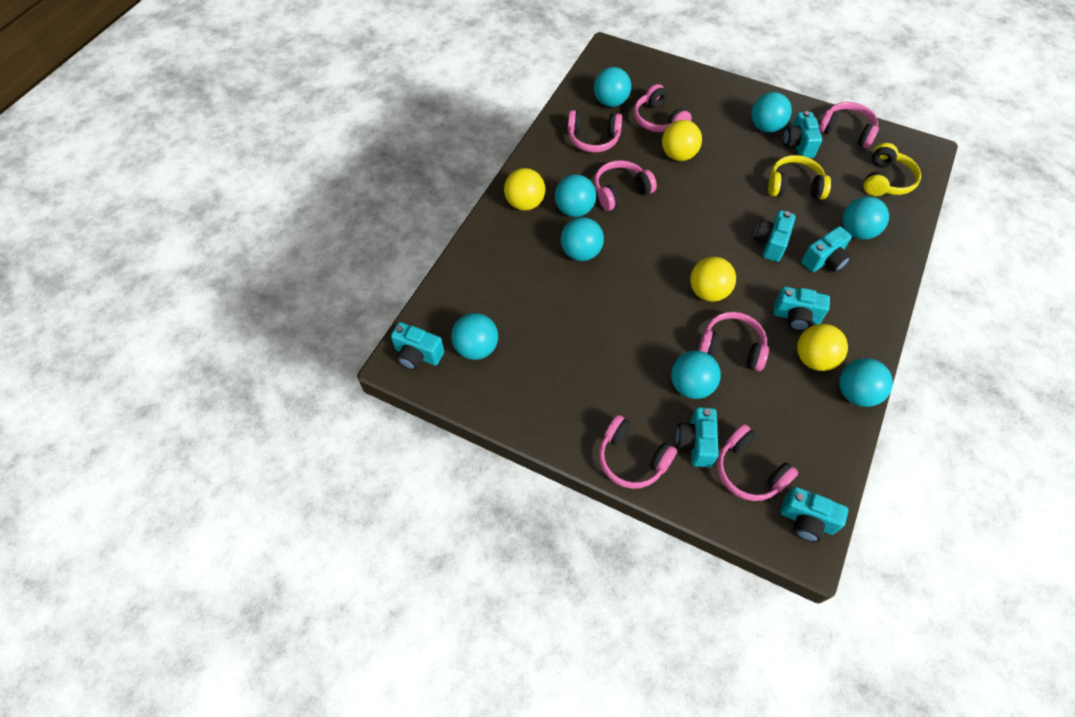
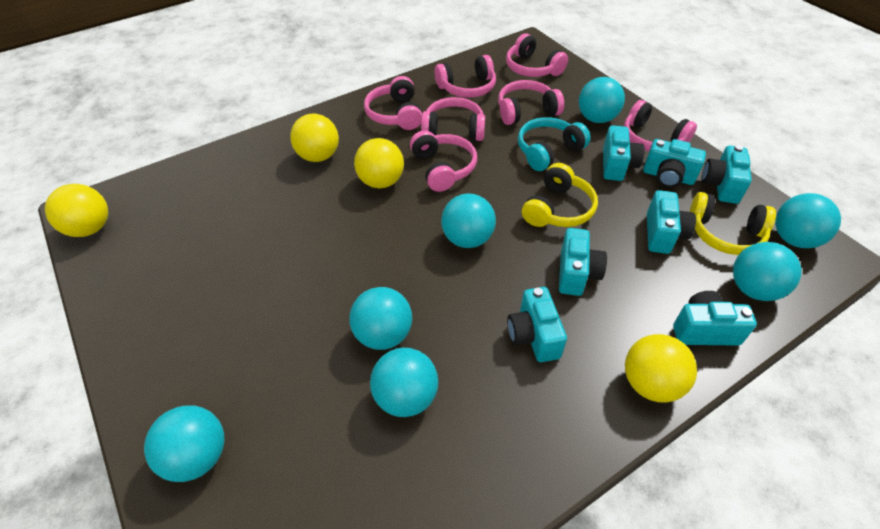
turquoise ball: [451,313,498,360] [555,175,596,217] [561,217,604,261] [594,67,631,107] [671,351,721,399] [751,92,792,133] [839,358,893,407] [842,196,889,240] = 8 -> [144,405,224,482] [349,287,412,350] [370,347,438,417] [441,193,496,248] [579,77,625,123] [733,242,801,301] [775,193,841,248] = 7
turquoise headphones: none = 0 -> [518,117,591,171] = 1

